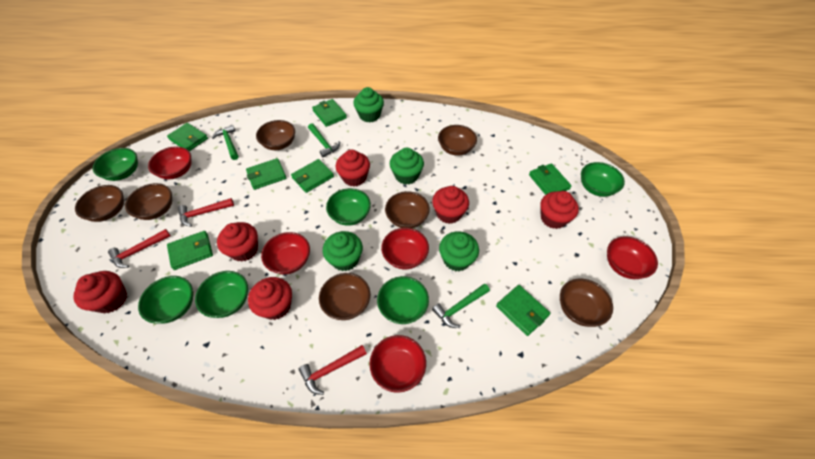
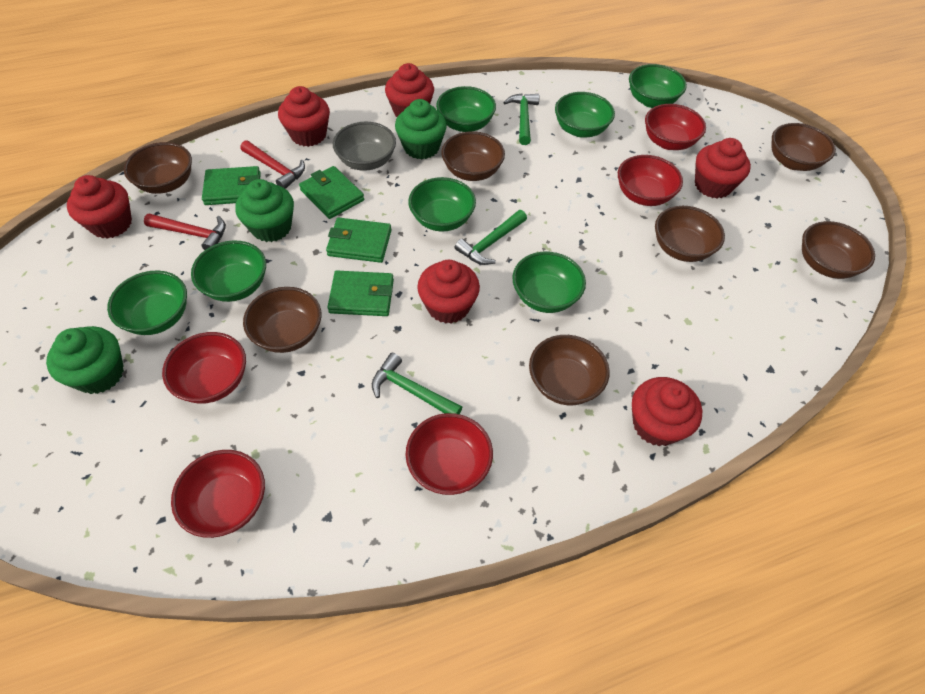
green bowl: [93,148,138,181] [138,276,193,324] [195,271,248,318] [326,188,371,226] [377,276,429,324] [581,162,625,197] = 6 -> [107,271,187,335] [191,240,266,302] [408,177,476,231] [436,86,496,132] [512,252,586,313] [555,92,615,138] [629,64,687,108] = 7
green cupcake: [323,231,363,271] [353,87,384,123] [390,148,424,184] [439,231,479,271] = 4 -> [46,326,124,394] [235,179,294,242] [395,99,447,159] = 3
green wallet: [167,123,208,151] [167,231,213,270] [246,158,286,190] [291,159,334,193] [312,99,347,127] [496,285,550,336] [529,163,572,195] = 7 -> [202,166,261,205] [299,166,364,219] [326,218,391,263] [327,271,394,316] = 4
grey bowl: none = 0 -> [333,122,396,171] = 1
red hammer: [108,229,171,268] [178,198,234,227] [299,345,367,395] = 3 -> [144,214,226,250] [241,140,305,189] = 2

